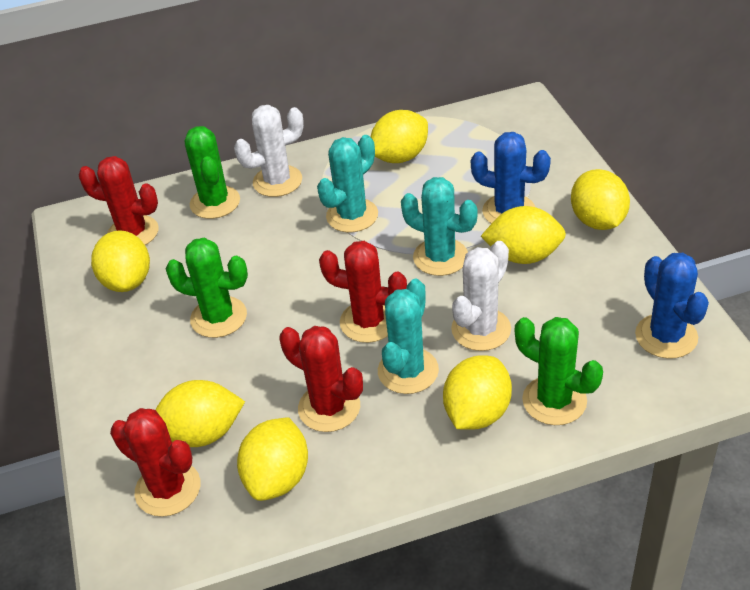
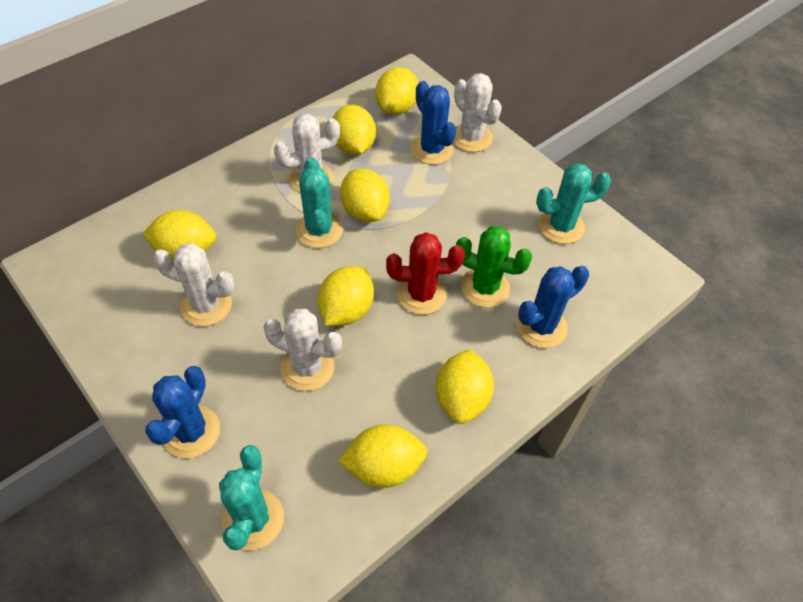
blue cactus: [471,132,551,224] [635,253,709,359] = 2 -> [145,366,220,458] [411,81,456,165] [517,266,589,348] = 3
green cactus: [166,238,248,338] [185,126,240,219] [515,317,603,425] = 3 -> [456,226,532,308] = 1
red cactus: [79,156,159,245] [110,408,200,517] [279,326,363,432] [319,241,407,343] = 4 -> [386,232,465,315] = 1
white cactus: [234,105,304,197] [451,241,511,351] = 2 -> [153,243,235,326] [263,309,342,391] [274,114,340,192] [453,73,502,152] = 4

